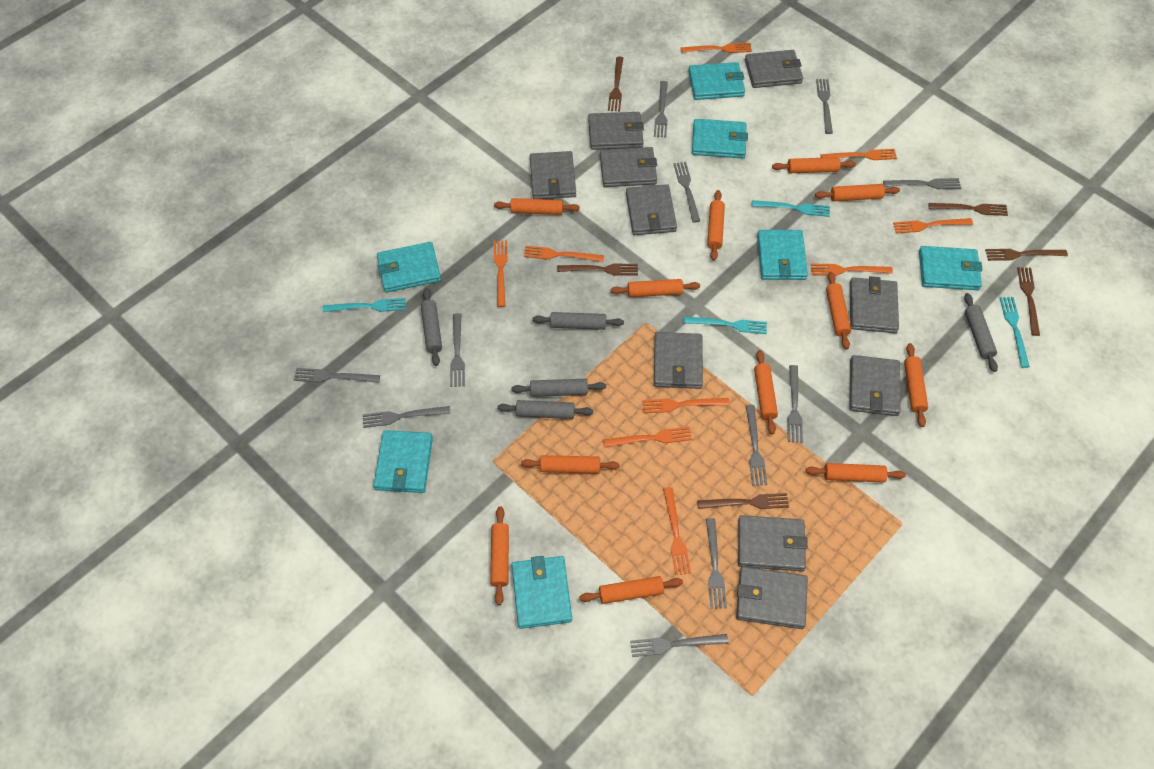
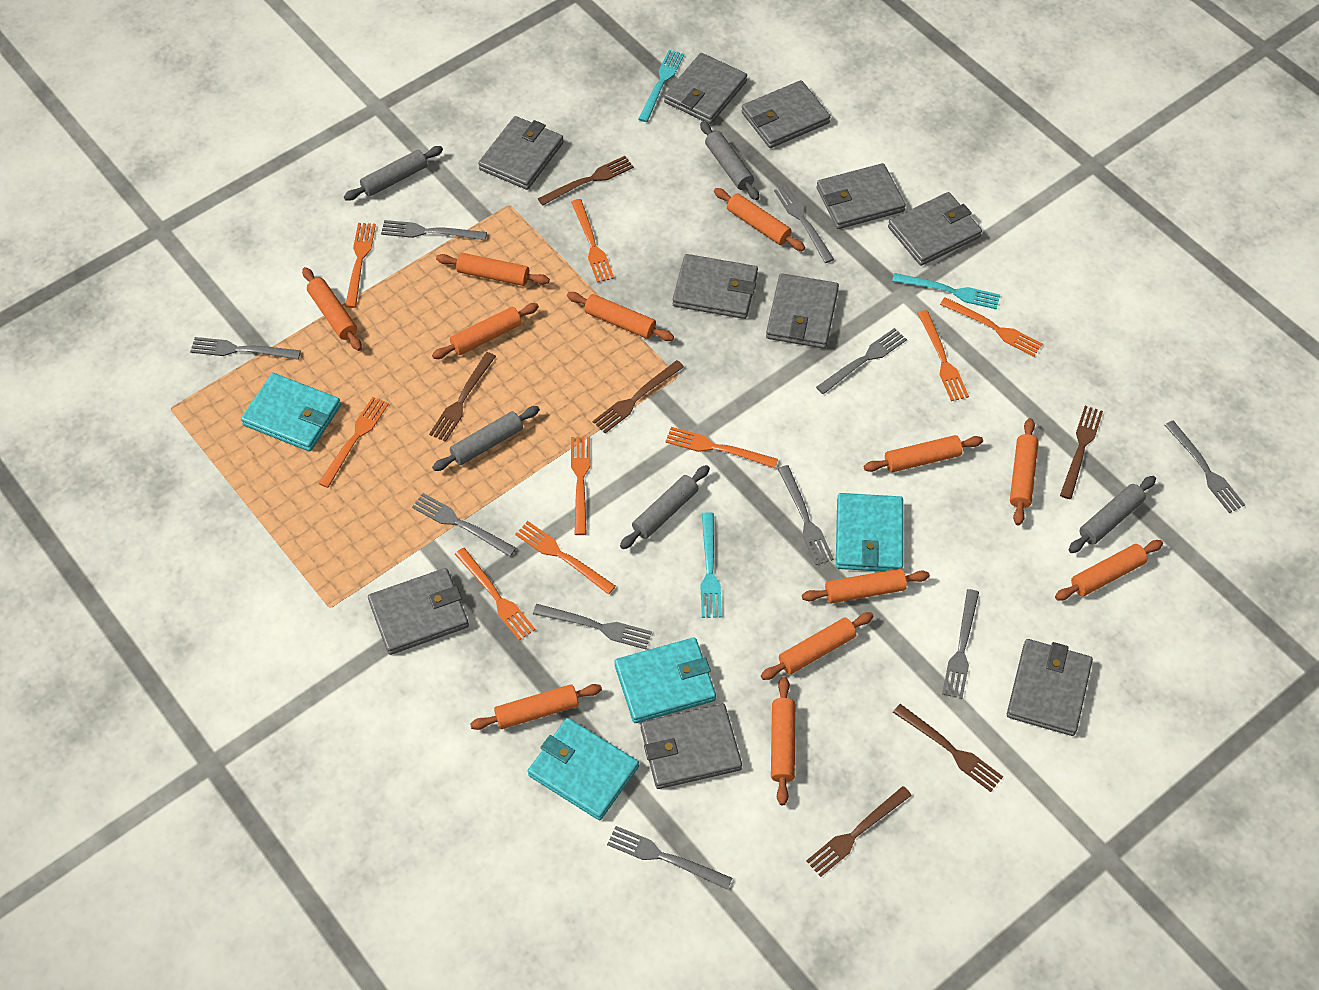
grey fork: [294,368,380,383] [363,406,450,428] [450,313,465,387] [630,634,729,657] [654,81,668,138] [673,162,700,223] [706,518,727,609] [746,405,767,486] [787,365,803,443] [816,79,833,134] [883,178,961,189] = 11 -> [190,337,301,360] [381,220,487,240] [412,493,516,557] [533,604,652,649] [607,826,732,890] [774,184,834,263] [778,465,834,565] [816,328,907,394] [942,589,979,699] [1164,421,1245,513] = 10
turquoise fork: [322,298,406,312] [684,316,767,334] [752,200,830,217] [1000,297,1030,368] = 4 -> [638,50,684,122] [700,512,722,618] [892,273,1000,309] = 3
turquoise wallet: [374,430,433,493] [377,242,441,293] [512,556,572,629] [688,62,745,100] [692,119,748,159] [757,230,808,280] [919,246,983,290] = 7 -> [241,373,341,452] [528,718,639,820] [615,638,716,723] [836,493,903,572] = 4

